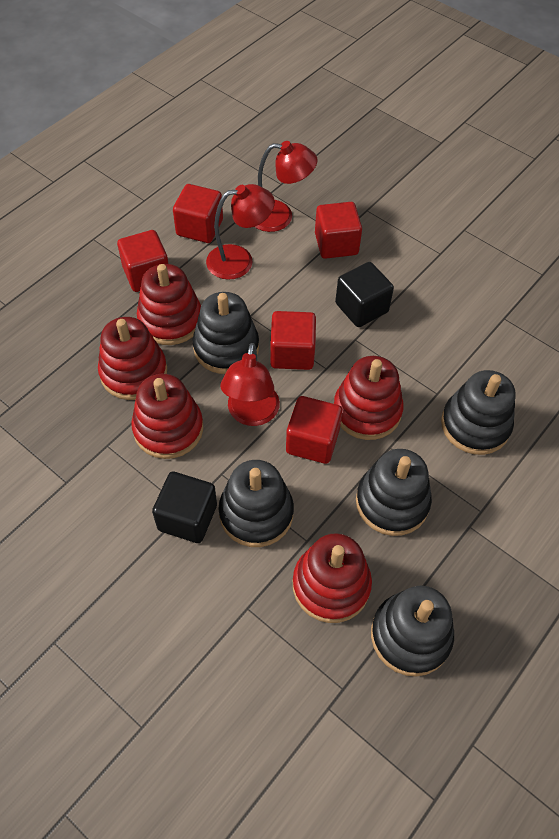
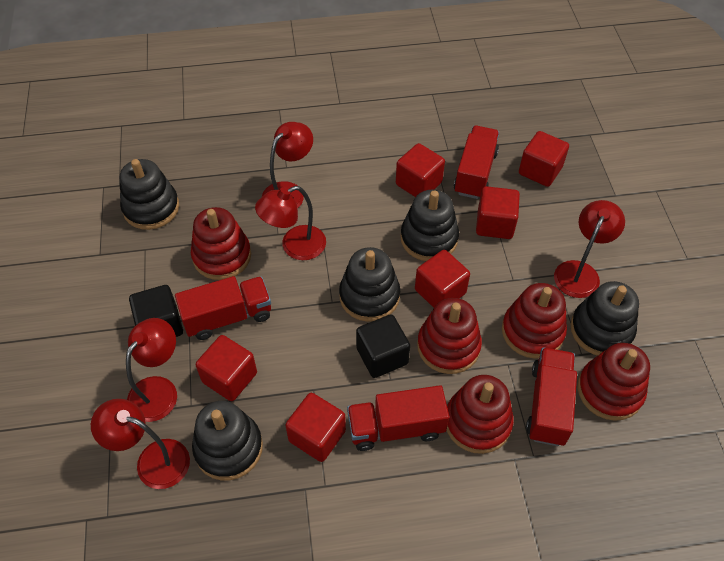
red cube: [117,230,169,292] [173,184,223,243] [270,311,316,370] [286,396,343,464] [315,202,362,259] = 5 -> [196,335,257,401] [285,393,346,462] [396,143,445,197] [415,250,470,308] [476,186,520,239] [519,131,569,187] = 6
red lamp: [206,184,275,280] [220,343,280,426] [255,141,318,232] = 3 -> [91,399,190,489] [126,318,177,422] [255,186,326,260] [262,122,313,209] [554,200,625,298] = 5
red truck: none = 0 -> [175,276,271,340] [347,385,449,451] [454,126,499,199] [526,347,577,446] = 4

